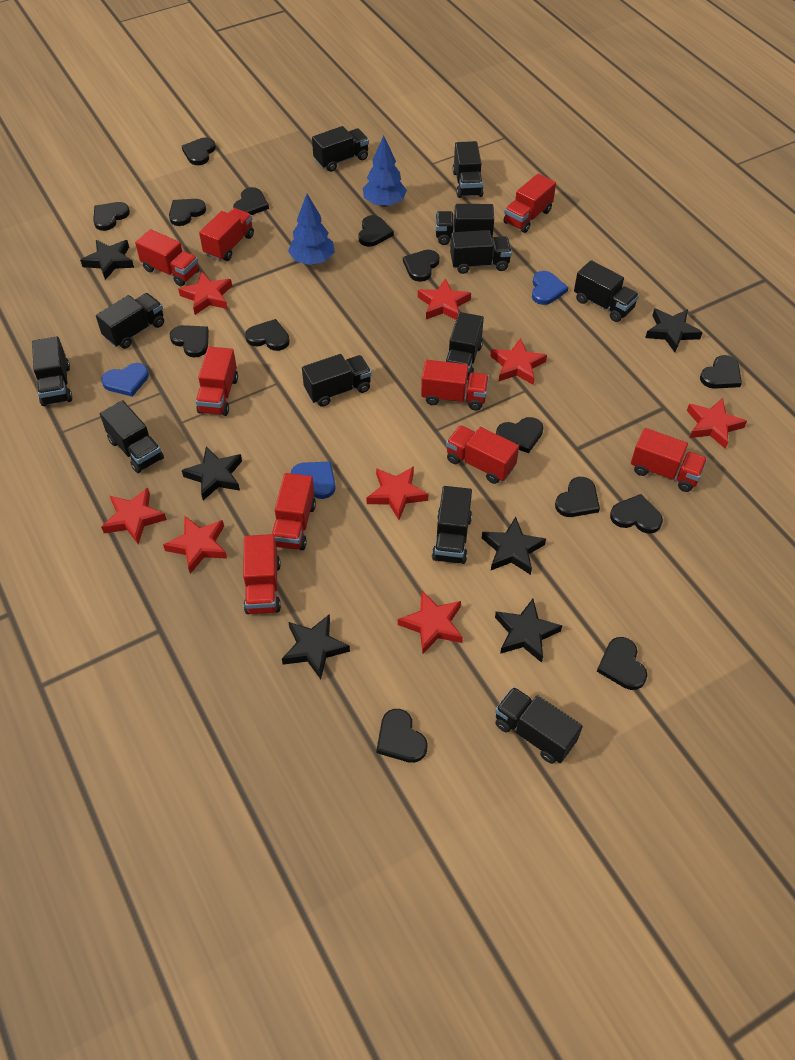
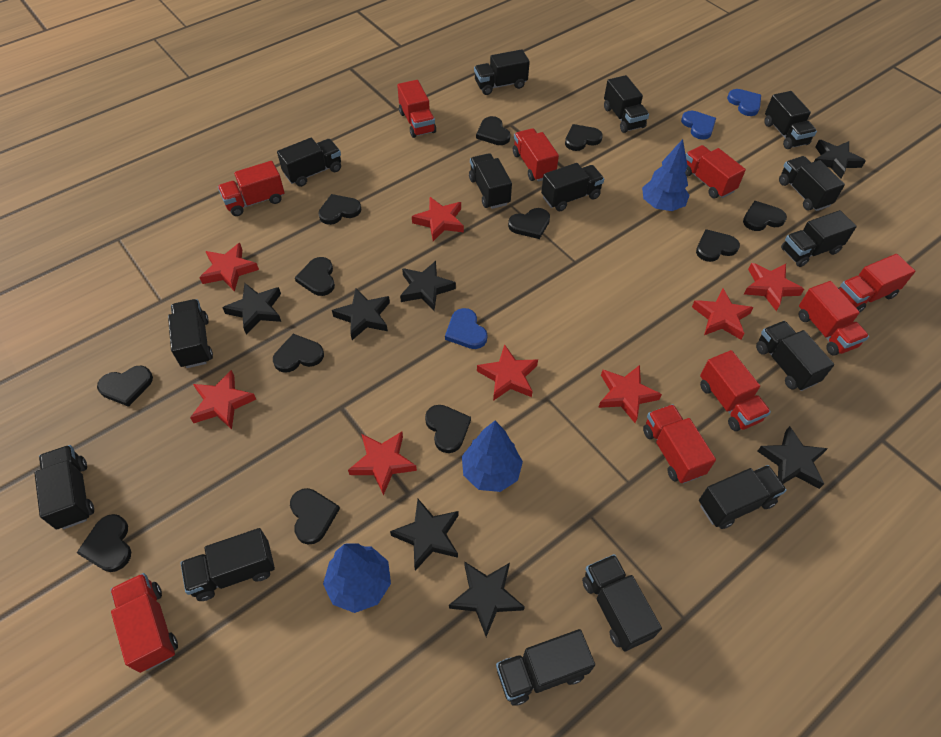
black heart: [93,202,130,231] [169,199,206,226] [170,325,209,357] [182,137,216,165] [233,187,269,215] [245,319,290,351] [358,215,394,247] [377,709,428,763] [403,250,440,282] [496,417,543,453] [555,477,600,517] [597,637,647,690] [610,494,663,534] [700,355,742,389] = 14 -> [77,514,131,572] [97,366,153,407] [273,334,324,373] [290,488,340,544] [295,257,335,296] [318,194,361,225] [425,405,471,453] [476,116,511,145] [508,208,550,239] [565,124,603,151] [696,229,740,262] [743,201,787,231] = 12
black star: [80,240,134,280] [182,446,242,500] [282,614,350,679] [482,517,546,575] [495,599,562,663] [645,309,703,352] = 6 -> [222,283,281,334] [332,288,390,340] [390,499,459,571] [400,261,456,310] [449,561,525,637] [757,426,828,489] [814,140,866,179] = 7
black truck: [32,336,72,406] [96,293,164,349] [100,400,164,473] [302,354,372,407] [312,126,369,172] [432,486,472,564] [436,204,494,245] [445,312,484,380] [450,230,512,274] [453,141,484,198] [495,687,583,764] [574,260,639,322] = 12 -> [35,445,94,530] [168,299,213,368] [181,528,275,601] [277,138,341,187] [469,153,512,209] [474,49,530,95] [496,629,595,706] [541,163,604,211] [582,554,662,652] [604,75,649,133] [699,465,787,529] [756,321,834,391] [764,91,817,149] [779,156,845,211] [781,210,857,267] = 15
blue tree: [288,194,335,265] [363,136,407,207] = 2 -> [323,543,391,613] [462,421,523,492] [642,139,690,211] = 3

